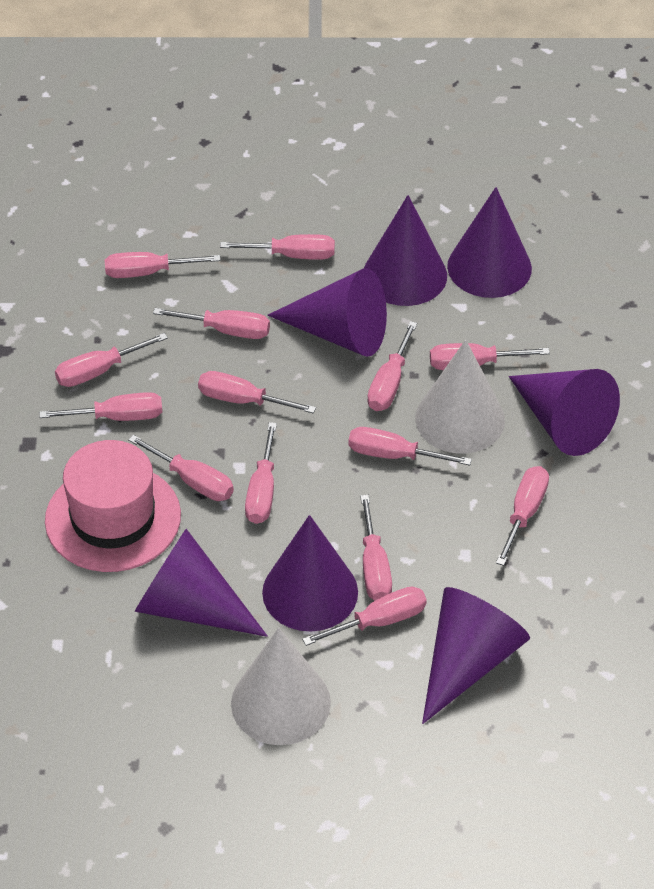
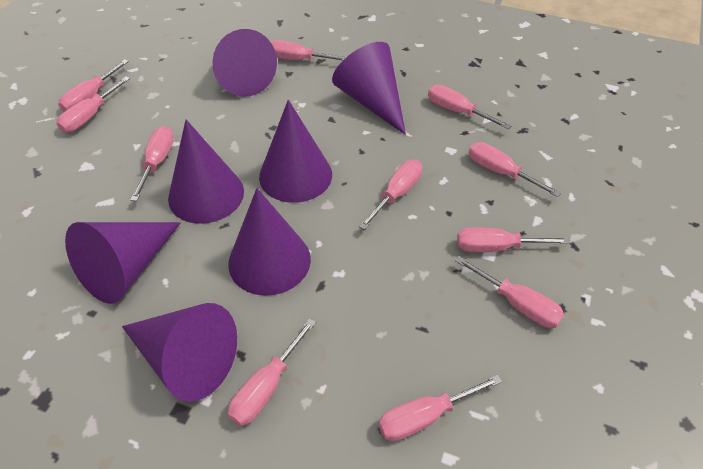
pink hat: [45,440,181,572] = 1 -> none = 0
pink screwdriver: [39,392,162,421] [55,333,168,387] [105,252,221,278] [128,435,234,501] [153,308,270,339] [198,371,316,414] [220,234,335,260] [245,422,277,524] [302,586,427,646] [348,427,472,466] [360,495,392,600] [367,321,417,411] [430,343,550,370] [496,466,549,566] = 14 -> [56,76,130,132] [58,59,129,112] [130,126,174,201] [228,318,316,426] [270,40,346,61] [359,159,422,230] [378,375,502,441] [428,85,512,129] [455,256,564,328] [457,227,570,252] [469,142,561,197] = 11
white cone: [231,627,331,745] [415,340,505,453] = 2 -> none = 0

